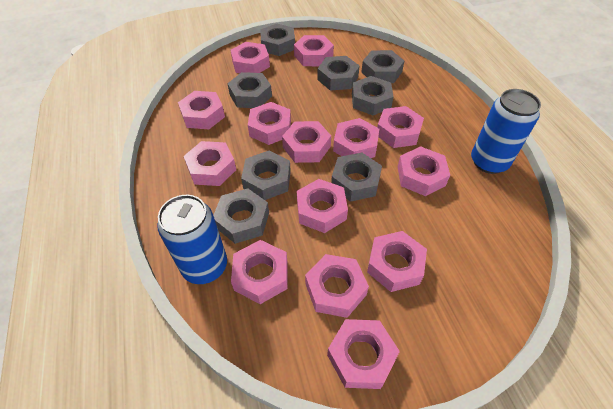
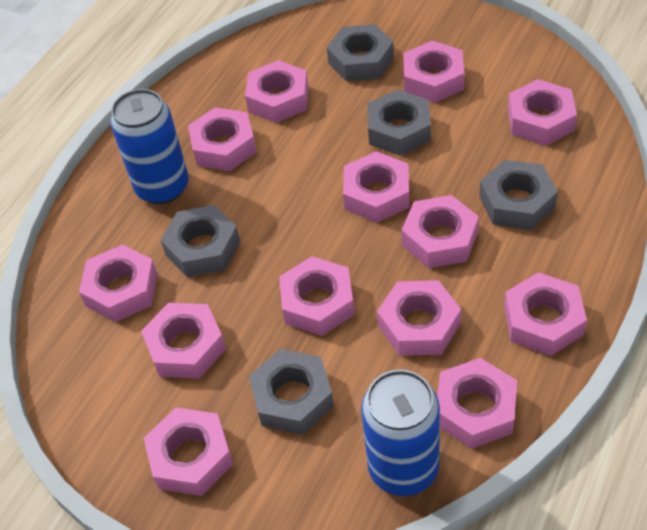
grey nut: [213,188,269,244] [227,72,272,108] [241,150,291,200] [260,24,295,56] [317,56,360,90] [331,153,382,202] [352,76,394,115] [362,50,404,83] = 8 -> [161,205,240,277] [249,349,334,435] [327,24,394,81] [367,90,431,156] [479,160,558,230] = 5
pink nut: [178,91,225,129] [184,141,236,186] [230,42,270,73] [231,240,288,304] [248,102,291,145] [282,121,331,163] [294,35,334,66] [297,179,348,233] [305,254,369,318] [327,319,400,389] [333,118,379,158] [367,231,427,292] [377,106,424,148] [398,146,450,196] = 14 -> [79,245,158,322] [141,303,226,379] [144,408,233,496] [188,107,257,171] [245,60,309,123] [279,256,355,336] [343,151,410,223] [377,280,461,356] [402,195,479,268] [403,41,464,103] [437,358,517,449] [504,272,587,356] [508,79,577,146] = 13

